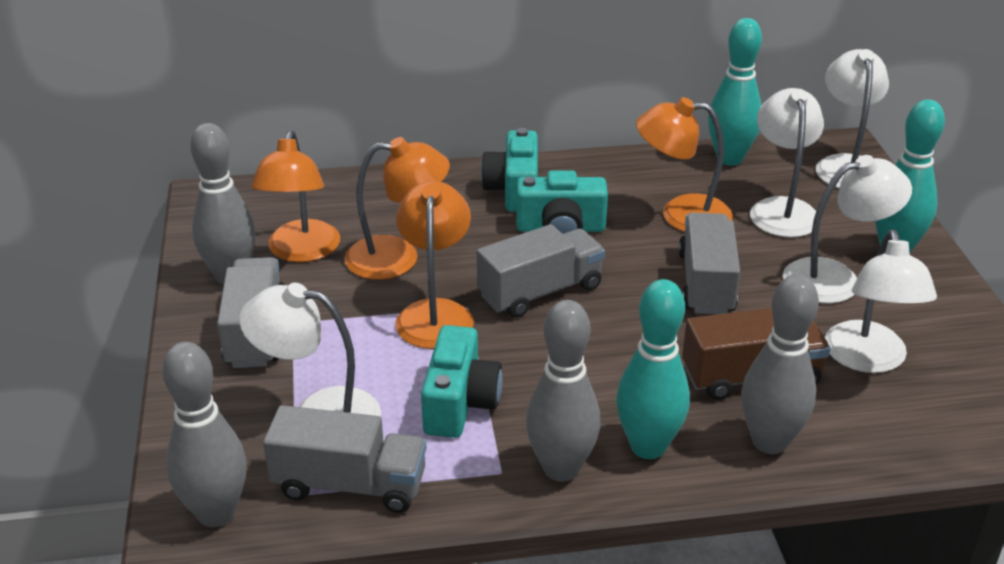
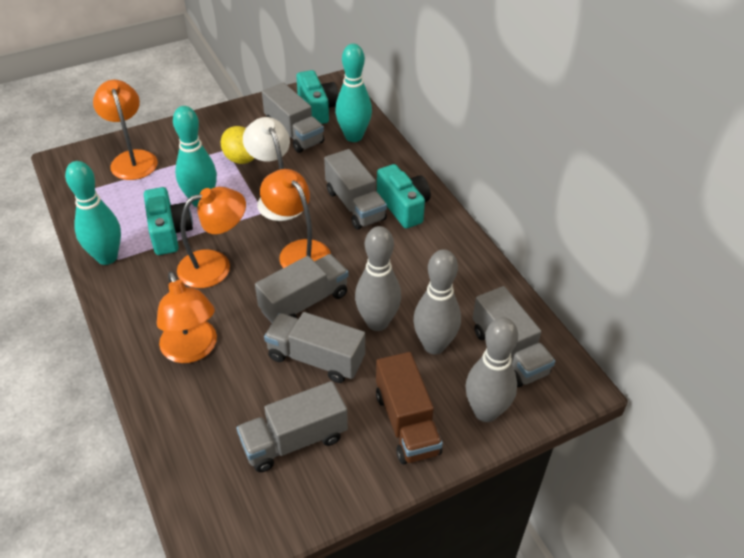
grey bowling pin: [162,342,247,527] [190,123,255,285] [526,300,600,482] [741,275,819,454] = 4 -> [355,226,401,331] [413,249,461,354] [465,317,518,422] = 3
grey truck: [217,257,284,368] [263,405,427,513] [477,224,605,318] [678,212,740,314] = 4 -> [236,381,348,472] [255,254,349,323] [262,82,324,153] [264,312,365,383] [324,149,387,230] [473,286,555,387] = 6
white lamp: [239,283,381,416] [750,88,824,237] [783,155,912,304] [816,49,889,189] [825,229,937,373] = 5 -> [243,117,304,221] = 1
yellow lemon: none = 0 -> [221,126,255,164] = 1

